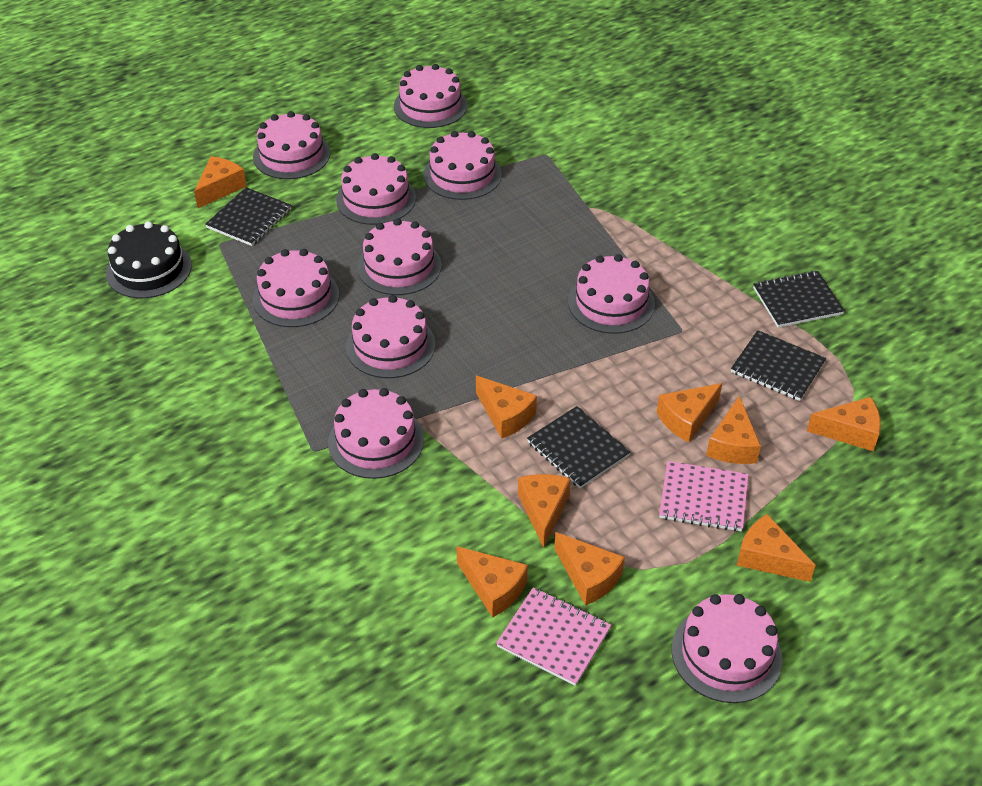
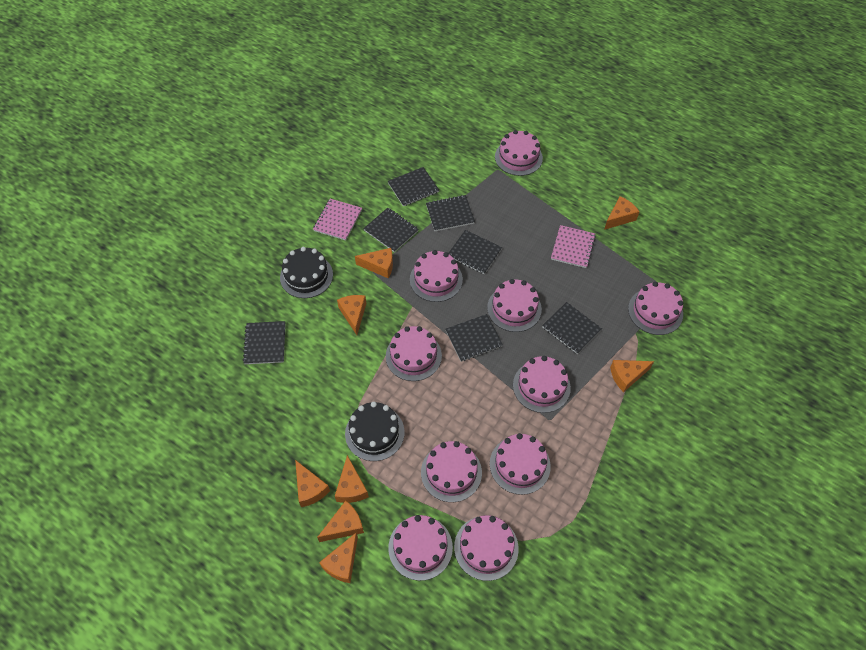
black cake: [106,221,192,298] = 1 -> [280,247,333,298] [345,402,405,461] = 2
black notebook: [205,187,291,246] [527,406,631,489] [731,330,826,401] [753,271,845,328] = 4 -> [243,321,286,364] [363,208,419,252] [388,167,439,206] [426,195,475,231] [446,314,503,362] [448,230,502,274] [542,302,602,354] = 7
orange cheese: [194,156,247,208] [456,546,528,617] [476,376,537,439] [518,474,571,548] [554,532,625,606] [657,383,722,442] [706,396,761,464] [736,514,816,582] [807,397,881,451] = 9 -> [295,460,330,507] [317,501,364,542] [319,533,358,583] [335,455,369,503] [337,295,366,335] [355,248,393,278] [604,196,640,230] [610,360,654,392] = 8

